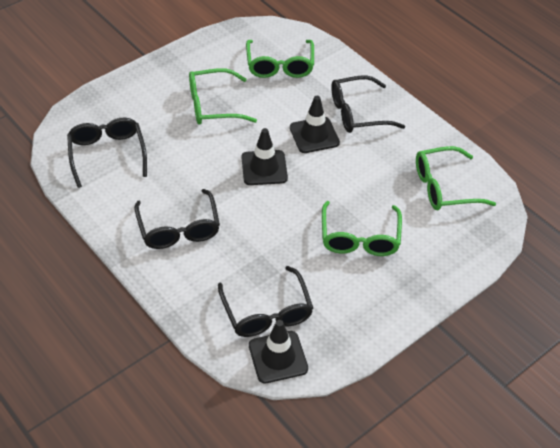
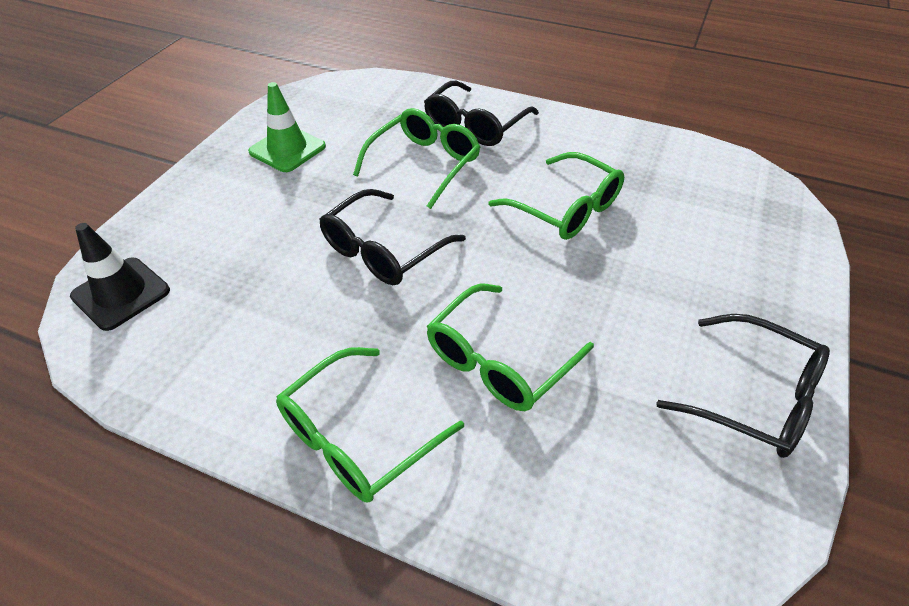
black glasses: [67,118,147,188] [134,189,220,249] [218,266,313,337] [331,75,405,133] = 4 -> [319,189,466,285] [424,81,539,146] [656,314,830,458] = 3
black traffic cone: [241,128,288,185] [249,320,308,383] [290,96,340,153] = 3 -> [70,223,170,331] = 1
green traffic cone: none = 0 -> [248,82,326,172] = 1

